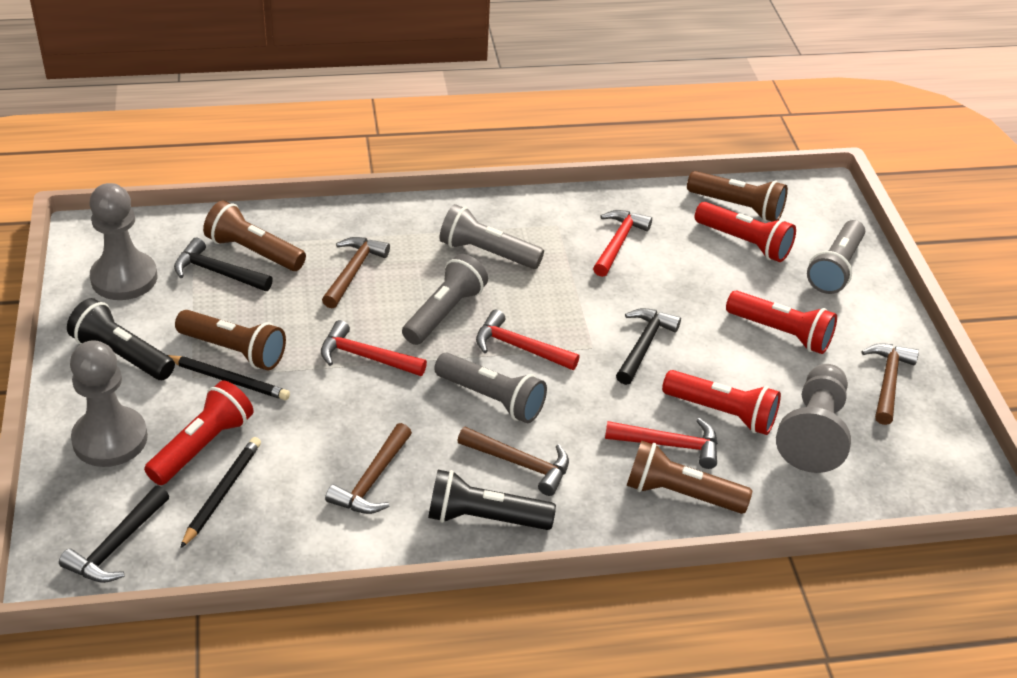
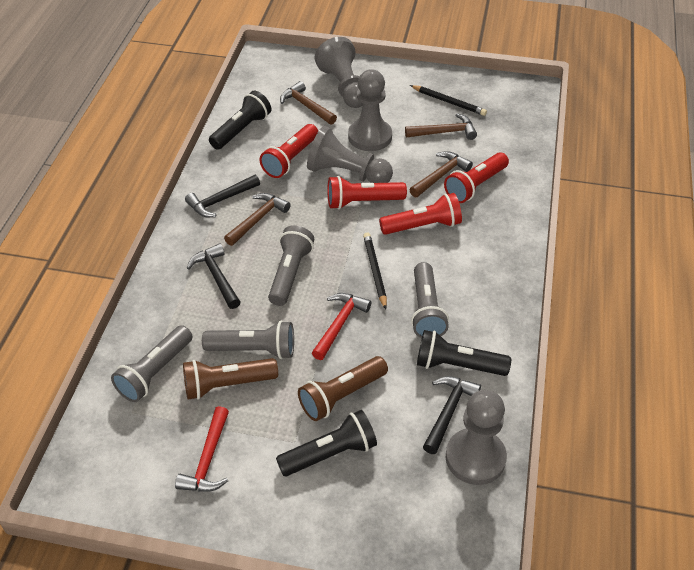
black flashlight: [67,298,175,380] [428,470,556,530] = 2 -> [209,91,271,150] [276,410,377,476] [417,330,511,376] = 3
brown flashlight: [175,310,286,370] [203,200,306,271] [626,440,752,514] [687,171,788,222] = 4 -> [183,358,278,400] [298,356,388,421] = 2
grey pawn: [70,340,148,467] [90,183,157,300] [776,364,851,473] = 3 -> [307,126,393,183] [315,37,363,108] [348,69,392,151] [446,390,507,485] = 4
red hammer: [321,320,427,376] [476,310,580,370] [593,210,652,277] [605,418,718,469] = 4 -> [175,406,229,492] [312,293,372,360] = 2

